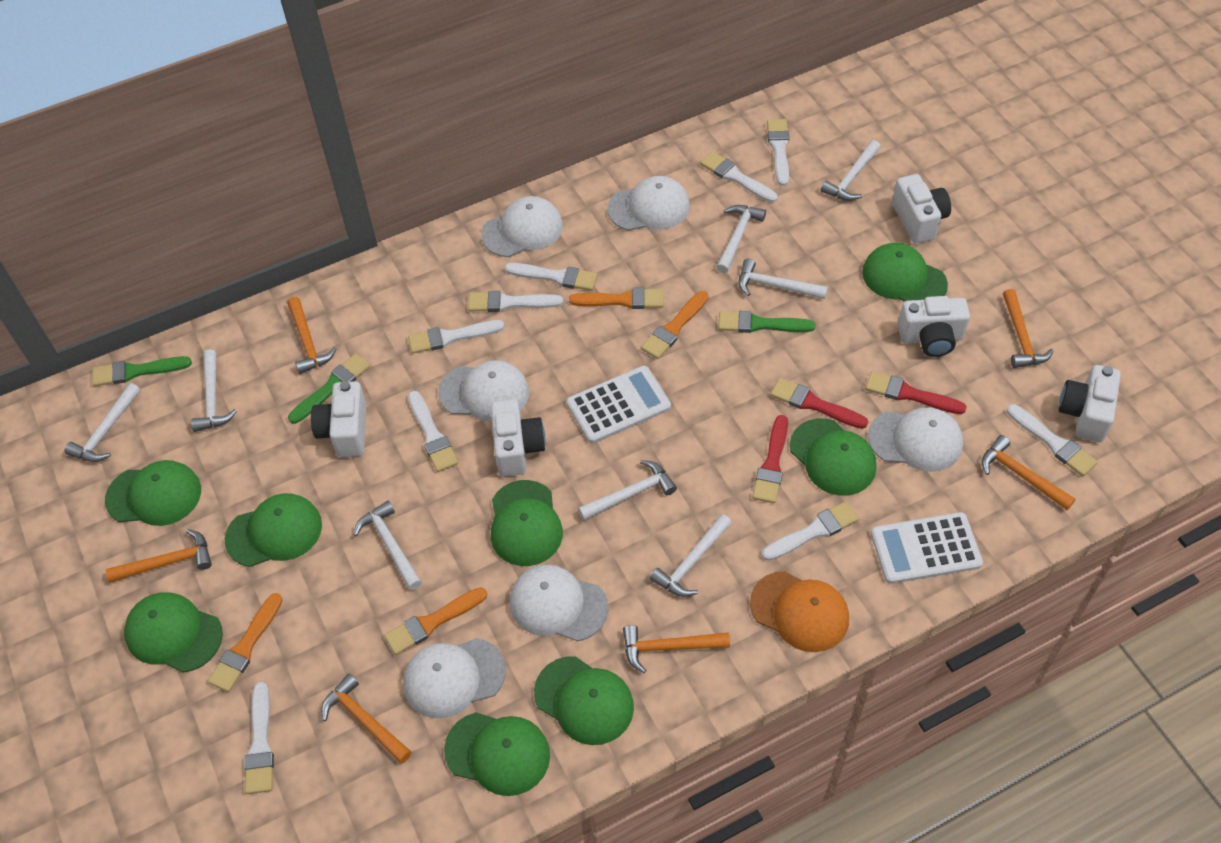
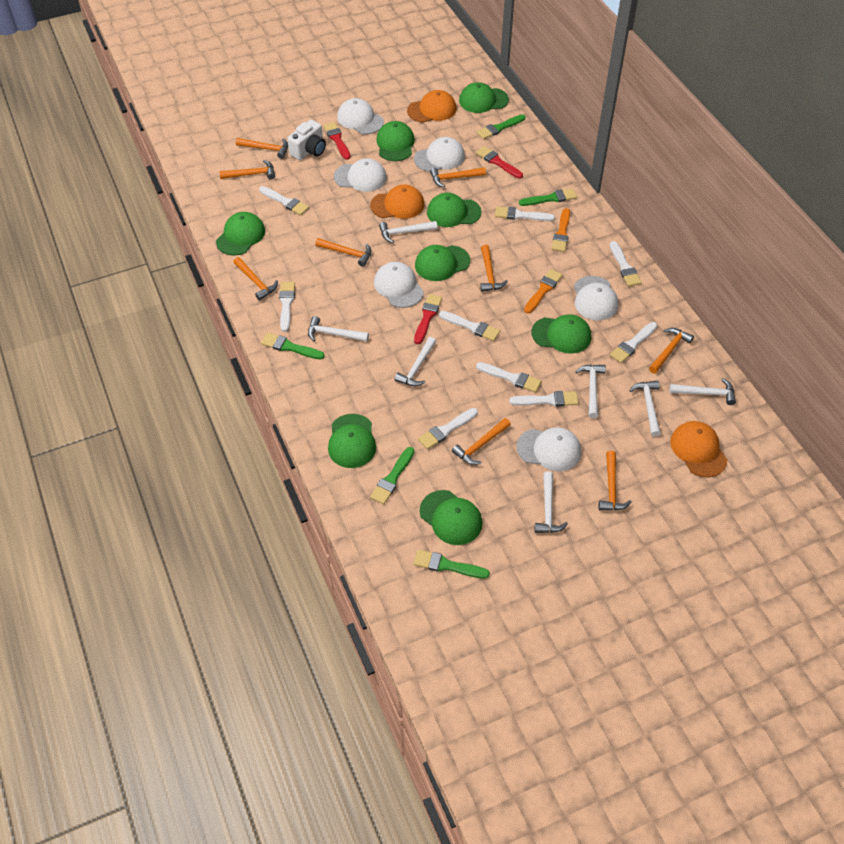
green brush: [92,356,192,386] [288,353,370,424] [718,311,815,333] = 3 -> [261,333,325,360] [370,447,414,504] [414,550,490,579] [476,114,525,139] [519,188,577,206] = 5
orange brush: [208,593,283,692] [384,587,487,655] [569,288,664,309] [641,291,709,359] = 4 -> [524,269,563,314] [551,208,570,252] = 2
orange cap: [750,571,849,652] = 1 -> [370,185,424,219] [407,90,456,123] [670,421,727,477] = 3
orange hammer: [106,529,212,583] [287,297,337,374] [321,674,411,764] [623,625,730,673] [982,435,1076,510] [1003,289,1054,368] = 6 -> [219,160,275,180] [233,257,278,301] [236,138,288,159] [315,238,372,267] [430,167,486,187] [452,418,511,465] [480,245,508,292] [599,451,632,510] [649,328,694,373] = 9
white calculator: [566,366,671,443] [871,512,983,584] = 2 -> none = 0
white camera: [311,381,366,457] [490,399,545,477] [892,174,951,244] [898,296,970,357] [1058,365,1121,443] = 5 -> [287,120,326,160] = 1
white hammer: [64,383,141,462] [191,349,237,432] [354,501,422,590] [578,460,677,521] [650,514,732,597] [716,205,766,273] [739,258,828,299] [820,140,880,201] = 8 -> [308,316,369,342] [379,221,437,243] [394,337,436,386] [535,471,568,533] [576,364,606,418] [629,381,661,436] [669,378,736,405] = 7

